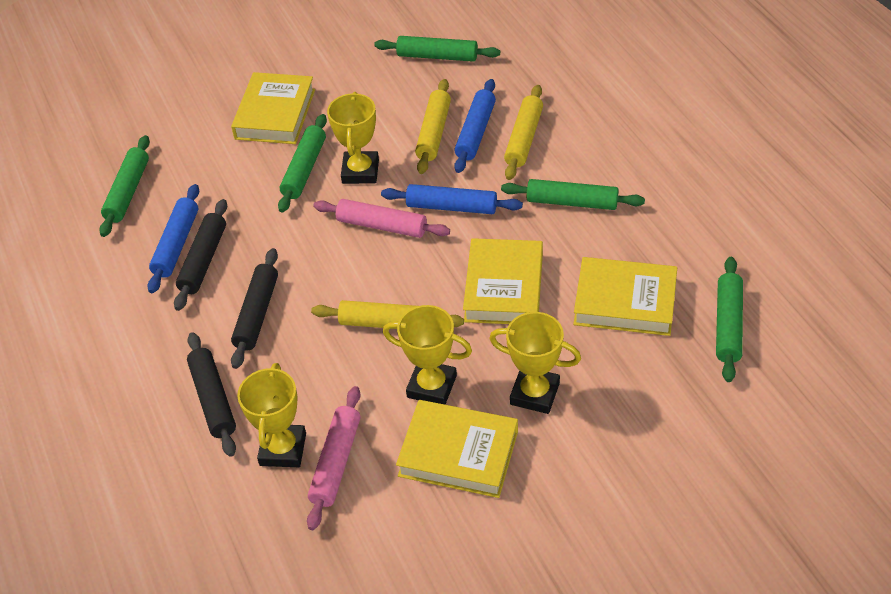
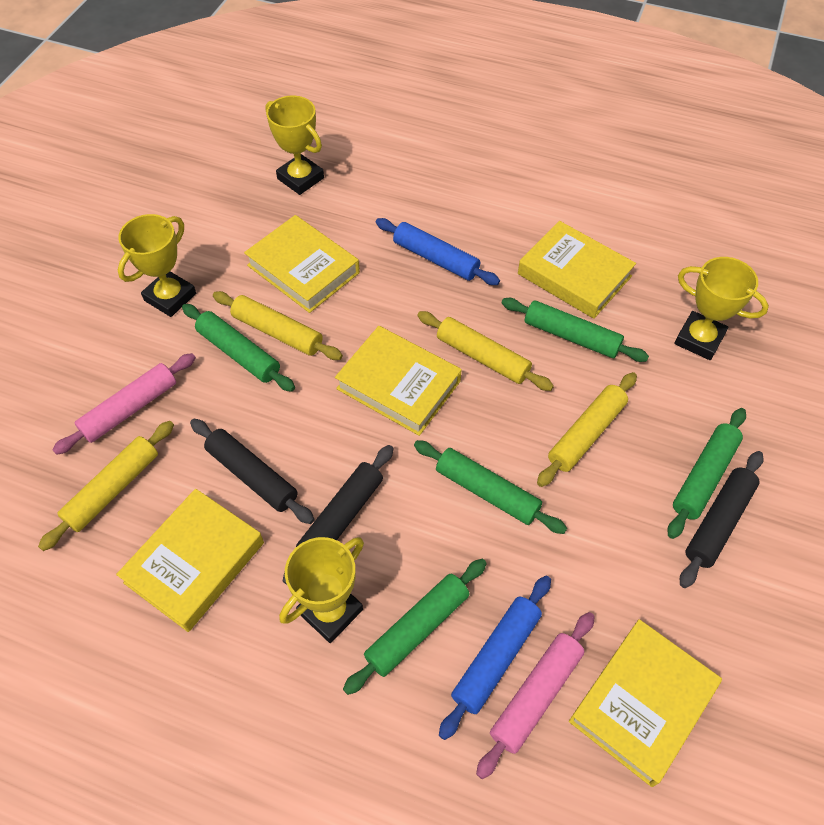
blue rolling pin: [147,184,199,293] [381,184,523,214] [454,79,496,173] = 3 -> [376,218,500,285] [439,576,551,740] = 2
yellow book: [231,72,315,144] [396,400,518,498] [463,238,543,324] [573,257,677,336] = 4 -> [116,489,264,632] [244,215,360,313] [335,326,462,436] [518,221,636,319] [569,619,722,787] = 5
yellow rolling pin: [311,300,464,329] [415,79,451,174] [504,85,543,180] = 3 -> [38,421,174,551] [213,291,343,360] [417,311,554,391] [537,372,637,487] = 4

